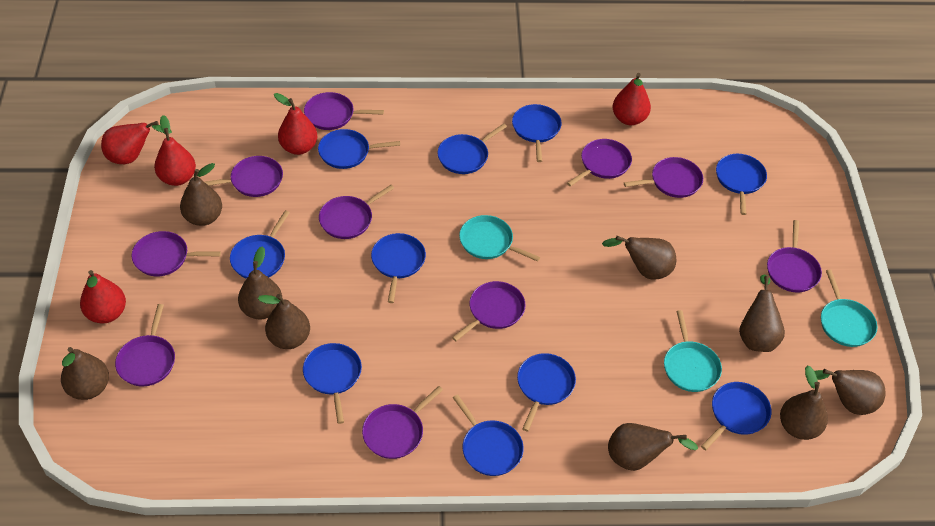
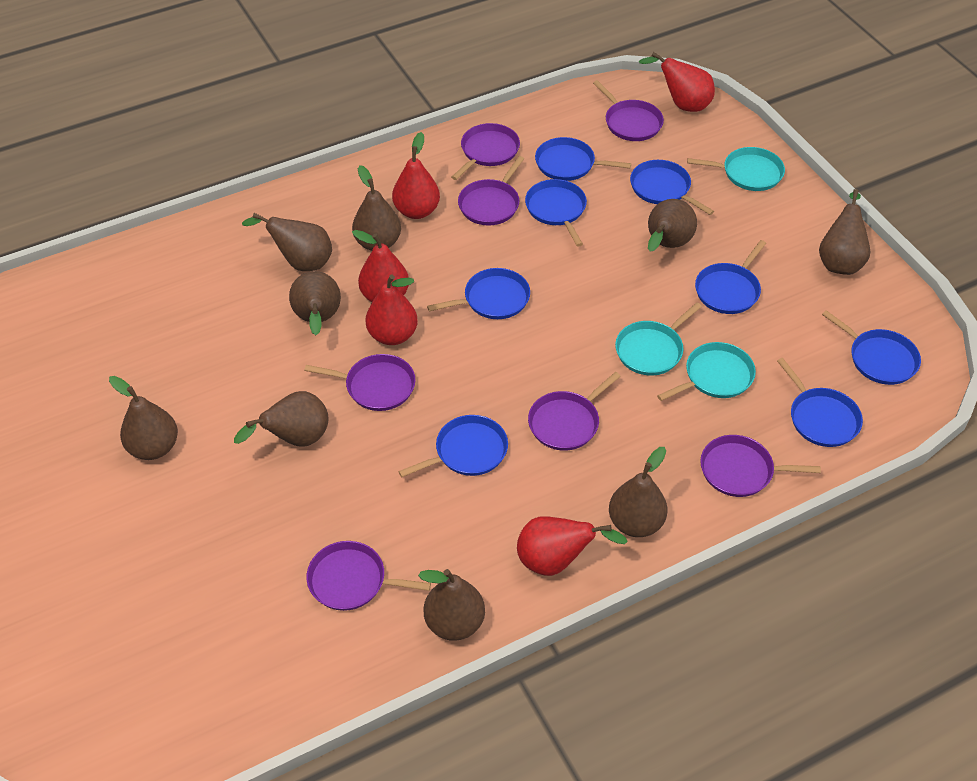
blue pan: [230,211,290,279] [303,343,362,424] [318,129,400,169] [371,233,426,303] [437,123,507,174] [453,394,524,476] [512,104,562,162] [517,353,576,432] [701,382,771,451] [716,154,767,215] = 10 -> [398,415,508,477] [427,268,530,319] [525,179,587,247] [535,137,631,181] [630,160,714,215] [695,240,766,314] [777,358,863,447] [822,310,921,385] = 8
purple pan: [115,304,175,386] [132,231,221,276] [205,156,283,197] [304,92,384,130] [319,185,394,239] [362,386,443,459] [452,281,526,341] [567,139,632,187] [624,157,703,198] [767,220,822,293] = 10 -> [304,354,416,411] [306,541,431,611] [451,123,520,180] [458,156,524,225] [528,372,621,451] [593,80,664,141] [700,435,821,497] = 7

